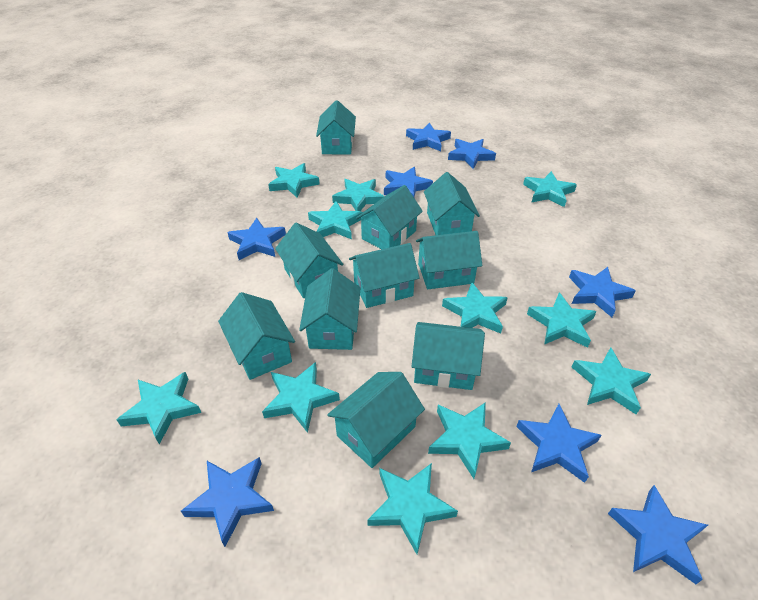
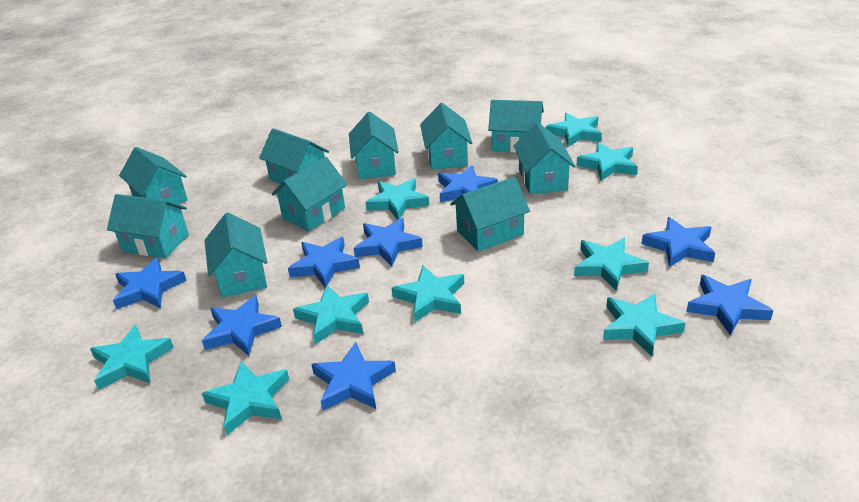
turquoise star: [117,372,201,444] [262,362,340,433] [268,163,320,198] [308,201,363,239] [332,179,384,211] [367,463,458,554] [428,402,511,479] [442,282,508,333] [523,171,577,207] [527,292,597,348] [572,347,651,414] = 11 -> [90,325,174,390] [202,361,289,435] [293,285,369,345] [365,178,429,220] [392,266,464,322] [546,113,602,147] [574,238,649,291] [576,142,638,181] [603,293,685,356] = 9

